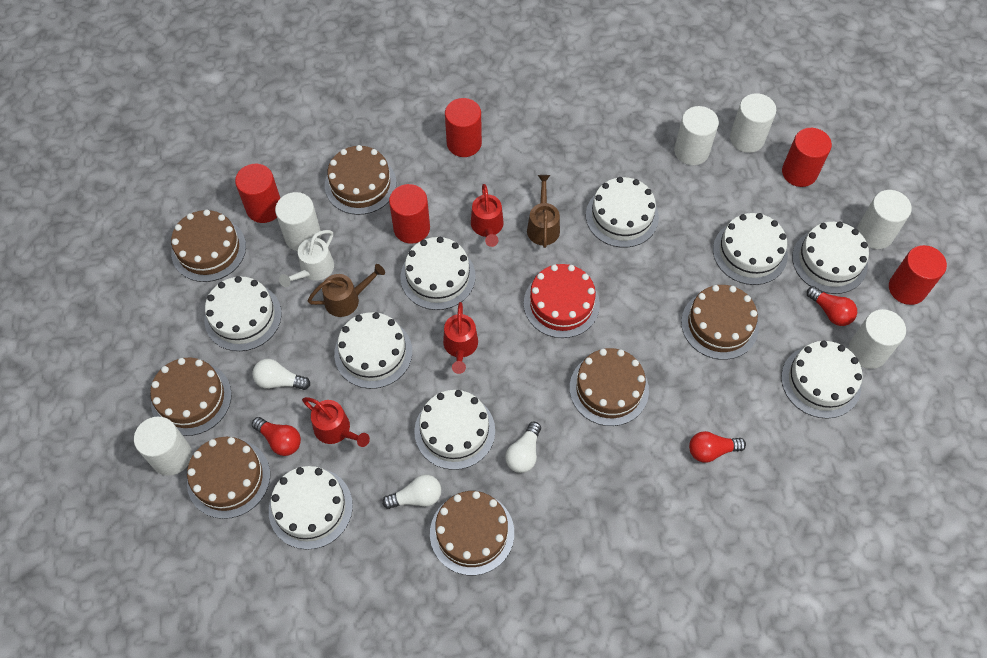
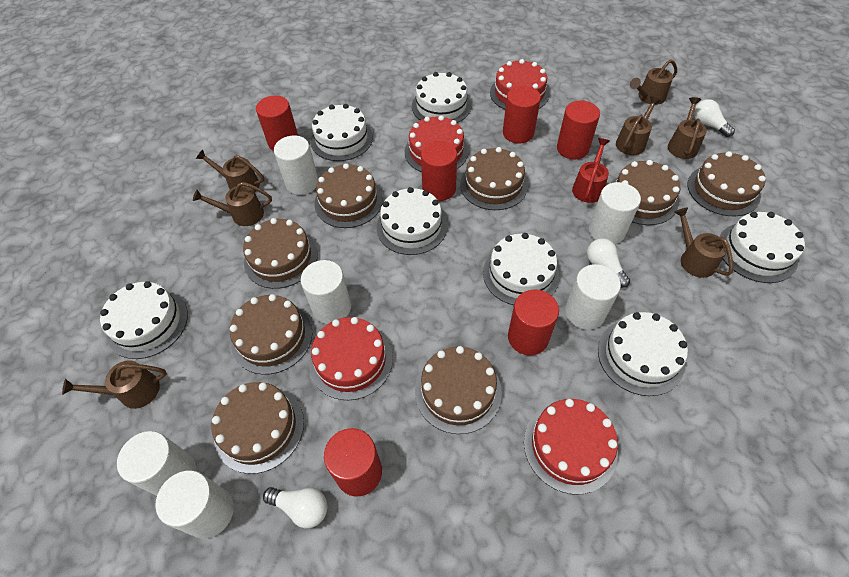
brown cake: [150,358,232,436] [171,210,246,282] [187,437,270,519] [325,145,396,215] [430,491,514,575] [570,348,649,426] [681,285,759,360] = 7 -> [212,382,304,474] [230,294,312,375] [243,218,318,289] [314,163,383,228] [415,346,502,434] [460,147,528,210] [611,160,681,225] [688,151,766,216] = 8
brown watering can: [307,264,385,317] [527,175,560,248] = 2 -> [62,360,167,409] [193,182,272,226] [196,149,264,192] [616,96,661,155] [630,59,677,105] [668,97,707,159] [674,208,733,278] = 7
red cake: [524,264,600,338] = 1 -> [310,317,393,400] [405,115,469,172] [490,59,549,110] [524,399,618,494] = 4
red cylinder: [235,164,280,223] [389,184,430,244] [445,98,482,157] [782,128,832,187] [889,245,947,305] = 5 -> [256,96,298,151] [324,428,382,496] [421,141,457,201] [503,86,541,144] [508,290,559,355] [557,101,600,159] = 6
red light bulb: [252,417,301,456] [689,431,746,463] [807,286,857,326] = 3 -> none = 0
red watering can: [302,397,370,447] [443,302,478,374] [471,184,503,247] = 3 -> [572,138,610,203] = 1
white cake: [204,276,282,351] [269,466,353,550] [334,312,412,389] [400,237,476,310] [414,390,495,470] [586,177,659,248] [713,213,788,285] [781,341,863,419] [792,222,869,294] = 9 -> [100,281,188,359] [311,104,373,161] [376,187,447,255] [412,72,471,123] [483,233,559,305] [598,312,688,396] [719,212,805,283] = 7
white watering can: [279,230,334,287] = 1 -> none = 0

